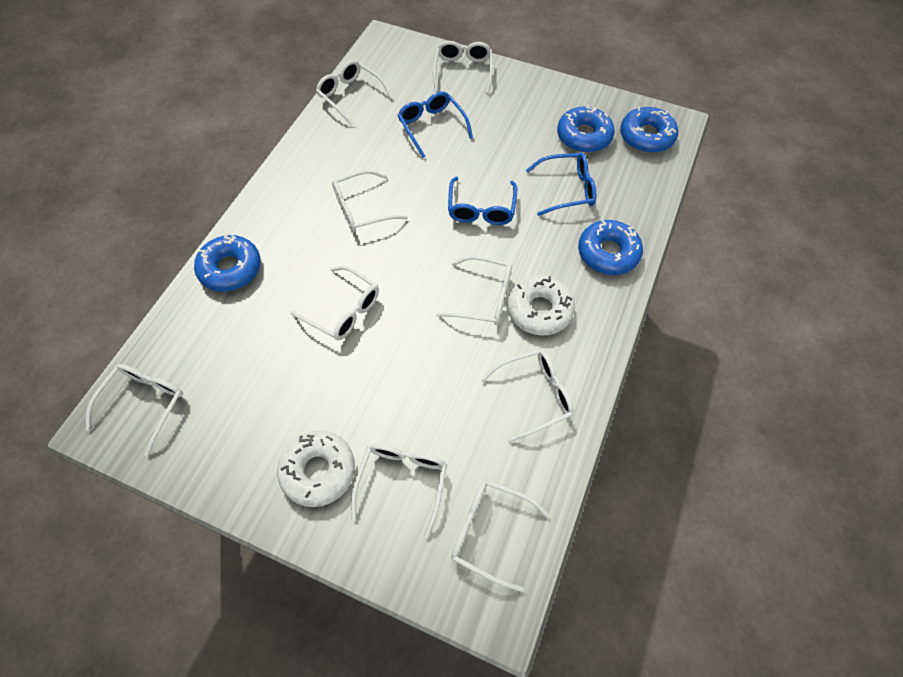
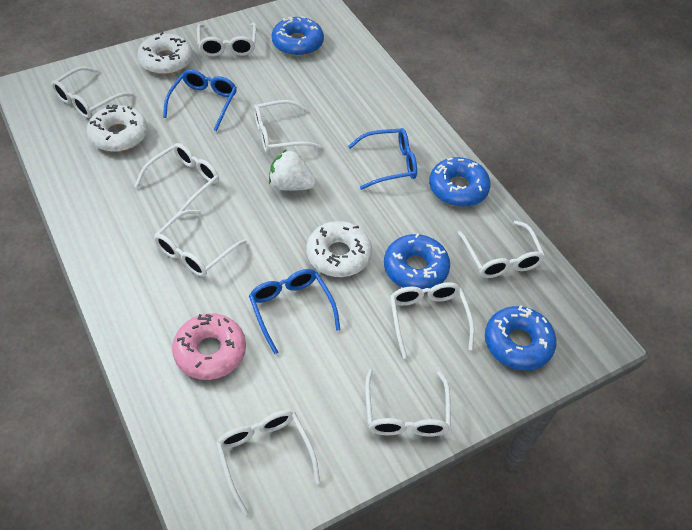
pink donut: none = 0 -> [172,313,246,380] = 1
white donut: [277,431,355,507] [507,275,575,336] = 2 -> [87,105,148,152] [137,32,193,75] [306,221,372,277] = 3
white strawberry: none = 0 -> [269,149,316,191] = 1

